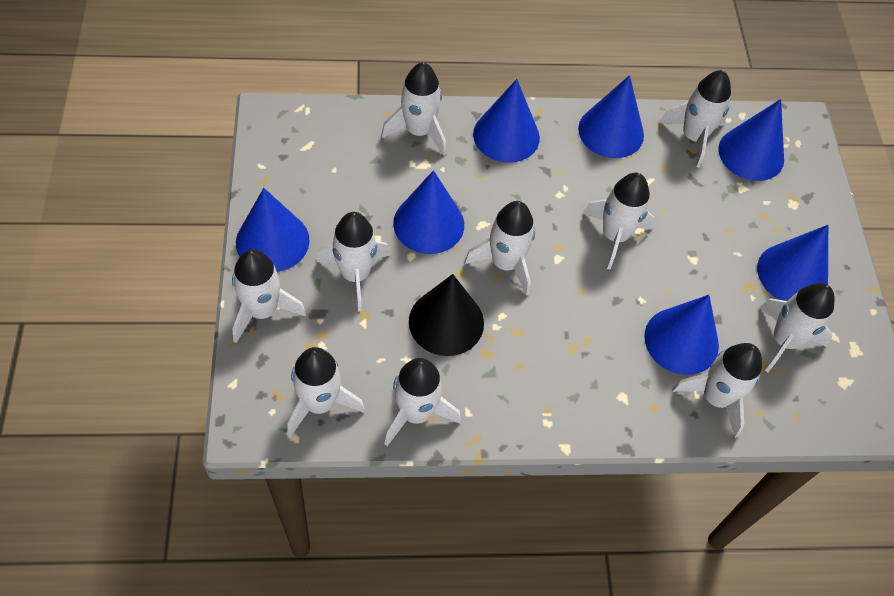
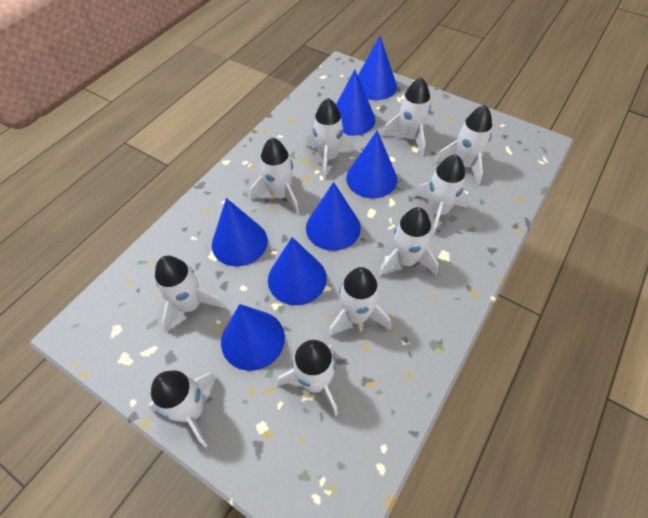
black cone: [409,274,484,356] = 1 -> none = 0

